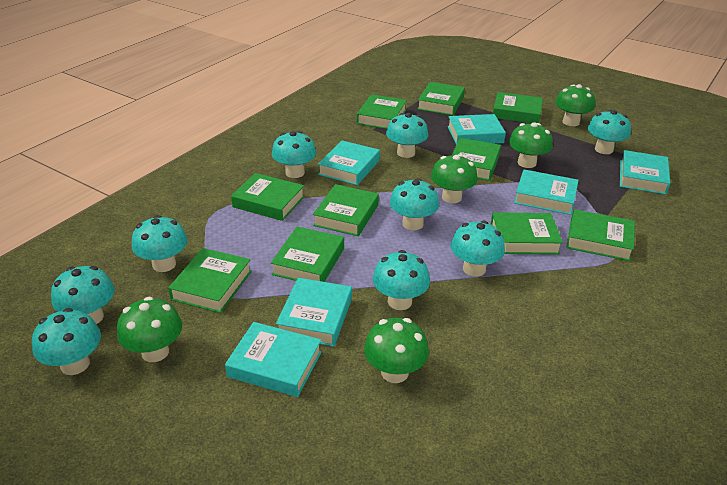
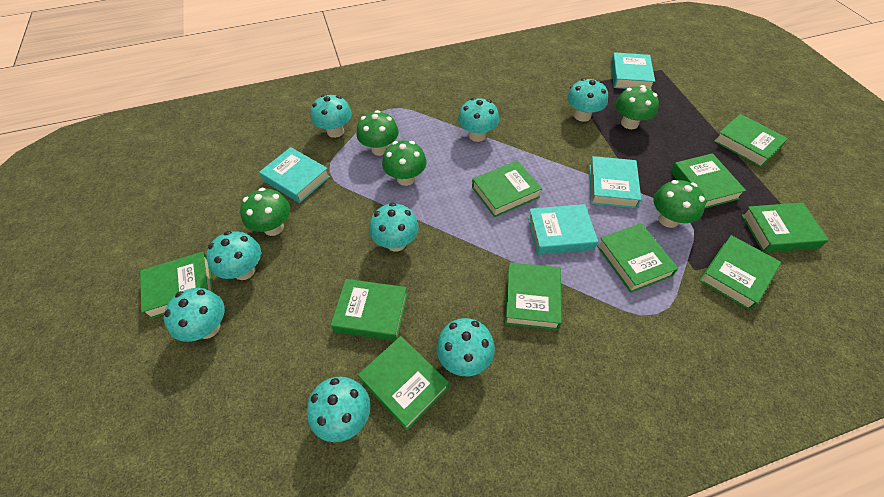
turquoise book: [225,322,322,397] [276,278,352,347] [318,141,380,185] [447,114,506,145] [514,170,579,215] [620,150,670,195] = 6 -> [259,147,330,203] [528,204,598,255] [589,156,641,209] [611,52,655,90] = 4
turquoise mushroom: [32,308,101,375] [51,266,115,324] [132,215,188,272] [272,131,316,178] [373,250,430,310] [386,113,428,158] [390,178,439,230] [451,221,505,277] [588,110,631,154] = 9 -> [164,288,225,342] [206,231,261,280] [307,377,370,442] [311,94,352,138] [369,202,419,252] [436,318,495,376] [458,98,499,142] [567,78,608,122] = 8

